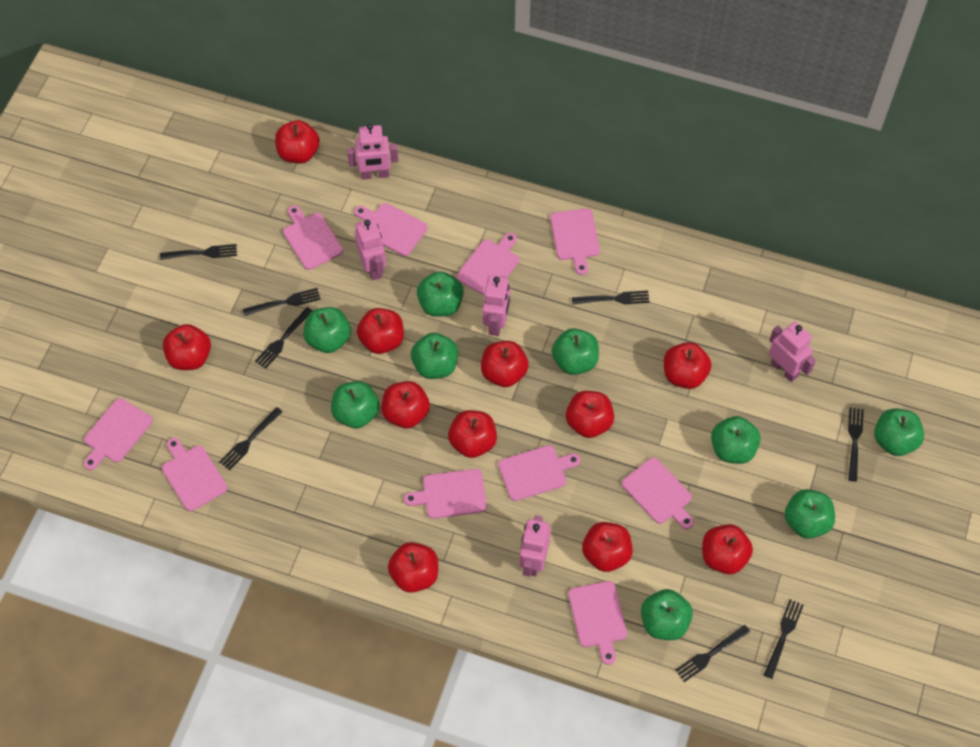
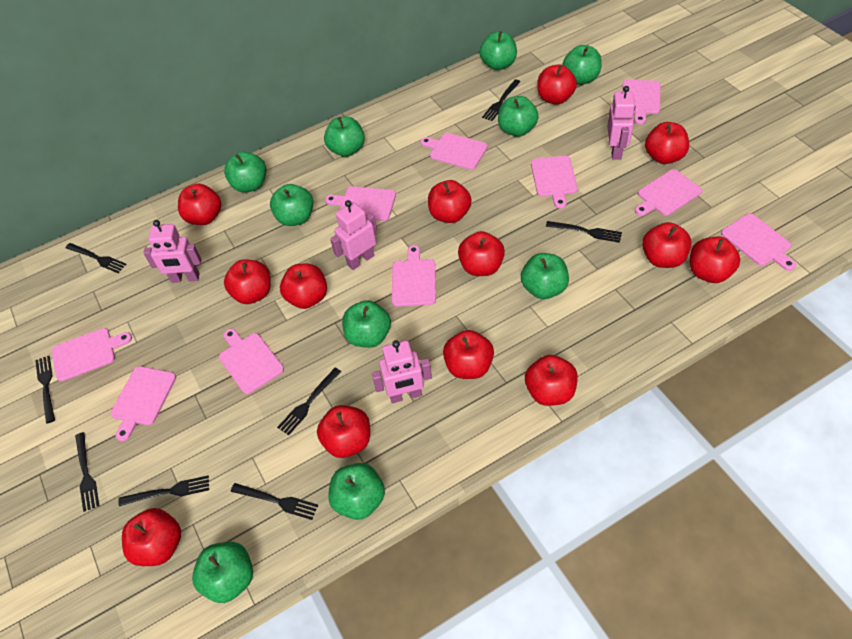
green apple: [303,307,351,353] [331,381,379,428] [411,333,458,379] [417,271,464,317] [552,328,599,375] [641,589,693,640] [711,416,761,464] [785,489,835,539] [874,408,924,456] = 9 -> [192,542,253,603] [224,152,266,192] [270,184,313,226] [324,117,365,157] [329,463,385,520] [342,300,391,348] [479,31,517,70] [498,96,539,137] [521,253,569,299] [563,45,602,84] = 10
pink robot: [347,123,398,180] [355,218,386,280] [482,275,510,336] [519,515,551,577] [769,322,816,382] = 5 -> [143,220,202,283] [330,200,377,270] [372,340,432,403] [607,86,635,159] = 4
red apple: [163,324,211,370] [275,120,320,164] [357,308,404,354] [382,381,430,428] [388,542,438,593] [448,410,497,458] [481,341,529,387] [566,391,614,438] [582,522,633,572] [664,342,711,389] [702,524,753,574] = 11 -> [122,508,181,566] [178,184,221,225] [224,259,271,304] [280,264,327,309] [317,405,370,458] [428,180,472,223] [443,330,494,379] [458,231,505,276] [525,355,578,406] [537,64,577,105] [642,222,692,268] [645,122,689,164] [690,237,741,283] = 13

